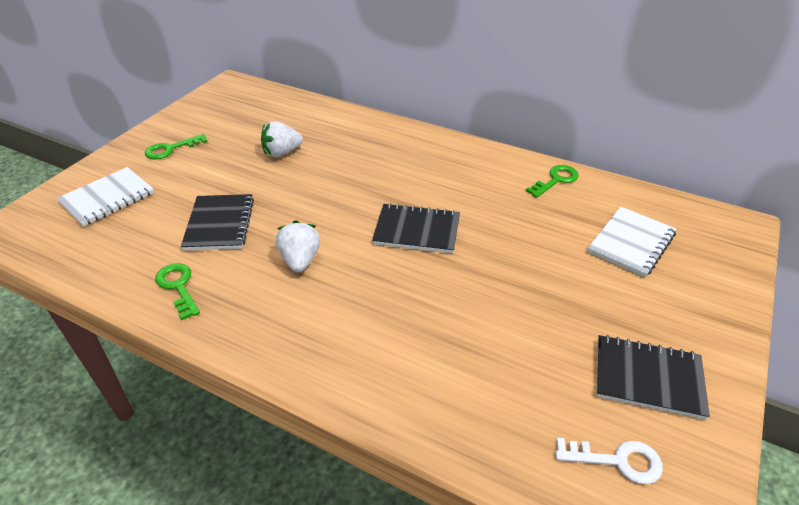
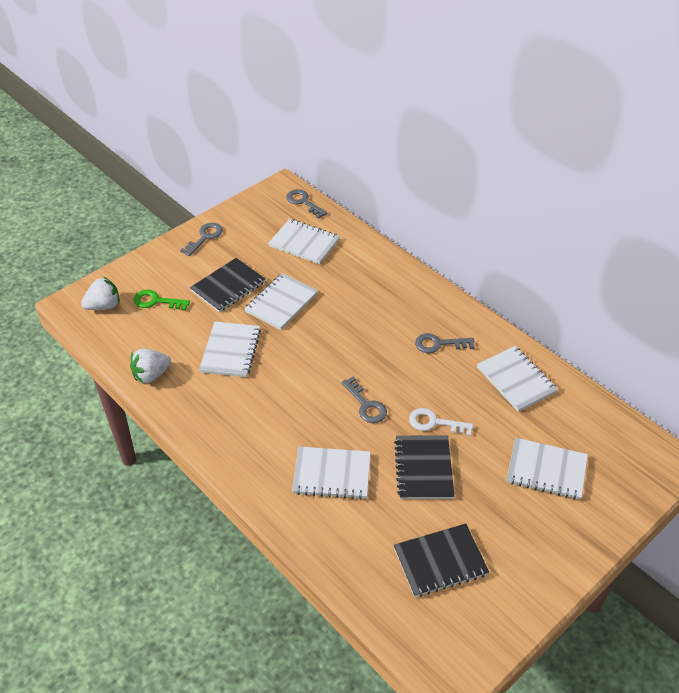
green key: [145,134,208,159] [155,263,200,320] [526,165,579,198] = 3 -> [133,290,190,311] = 1
grey key: none = 0 -> [180,223,223,256] [286,189,327,219] [342,377,387,423] [415,333,475,353] = 4
white notebook: [57,167,154,227] [587,207,676,277] = 2 -> [199,322,261,377] [244,273,318,330] [268,219,340,264] [292,447,371,500] [477,346,558,412] [507,438,588,500] = 6

